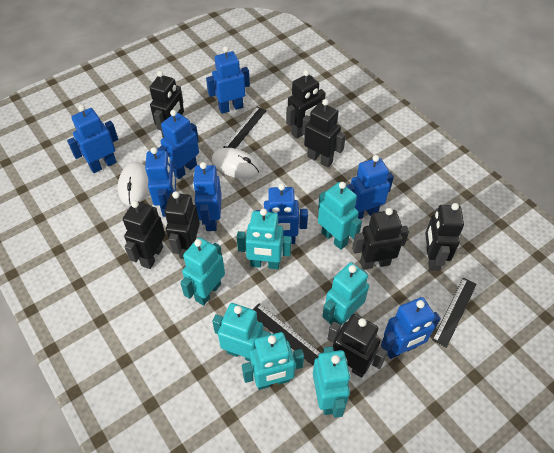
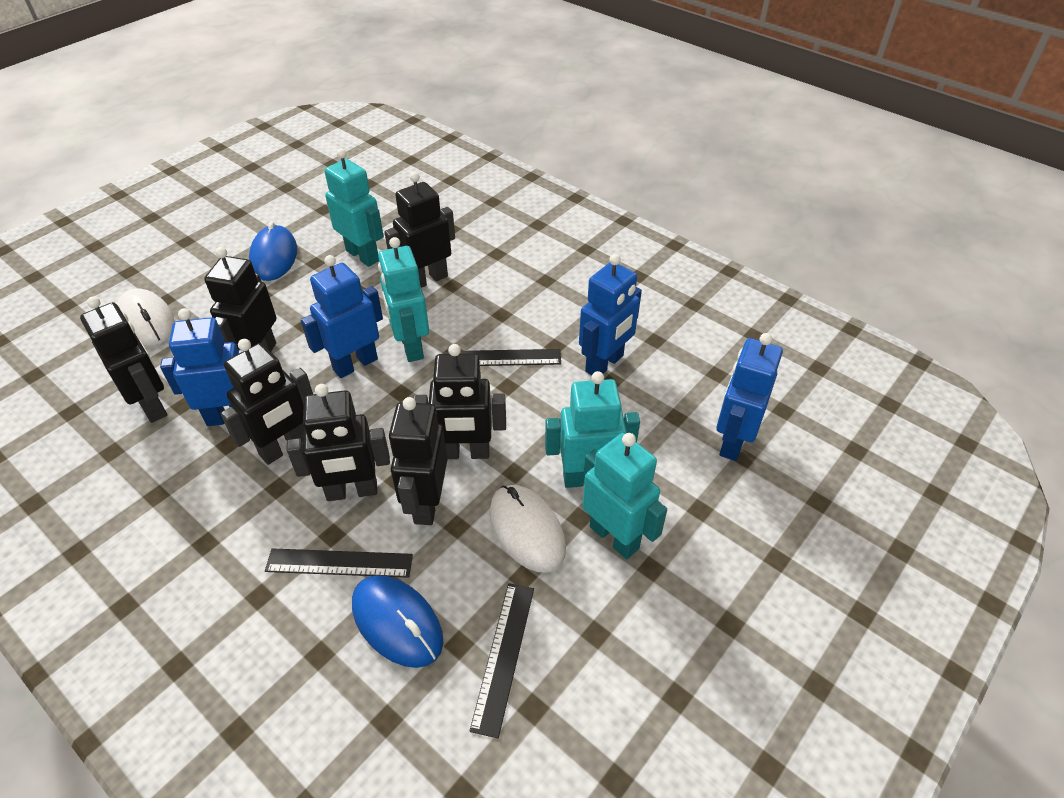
black robot: [123,201,165,269] [149,71,184,138] [164,191,200,259] [286,70,325,139] [302,99,346,167] [328,314,388,378] [352,208,409,270] [425,203,464,271] = 8 -> [80,296,167,423] [204,247,276,352] [221,339,313,465] [286,384,390,501] [384,172,455,288] [388,397,447,525] [414,344,506,459] = 7
blue mouse: none = 0 -> [249,222,297,281] [352,575,443,668] = 2
blue robot: [67,105,118,173] [145,147,176,217] [157,110,199,179] [193,162,222,231] [206,46,250,114] [255,183,308,244] [346,155,394,219] [381,297,441,359] = 8 -> [160,308,243,426] [301,255,383,378] [579,254,642,375] [716,333,783,461] = 4
turquoise robot: [180,237,225,306] [212,303,271,362] [237,208,292,269] [242,332,304,390] [313,346,350,418] [318,182,362,250] [322,262,369,325] = 7 -> [324,149,384,267] [378,237,429,362] [545,371,640,488] [582,433,667,559] = 4

